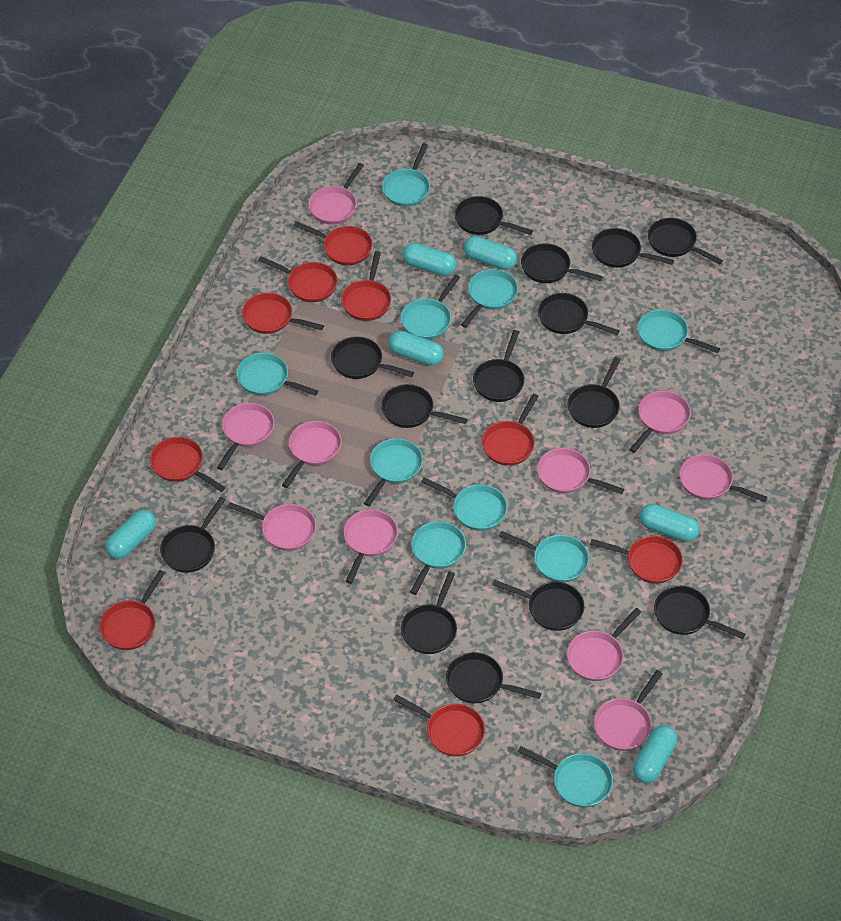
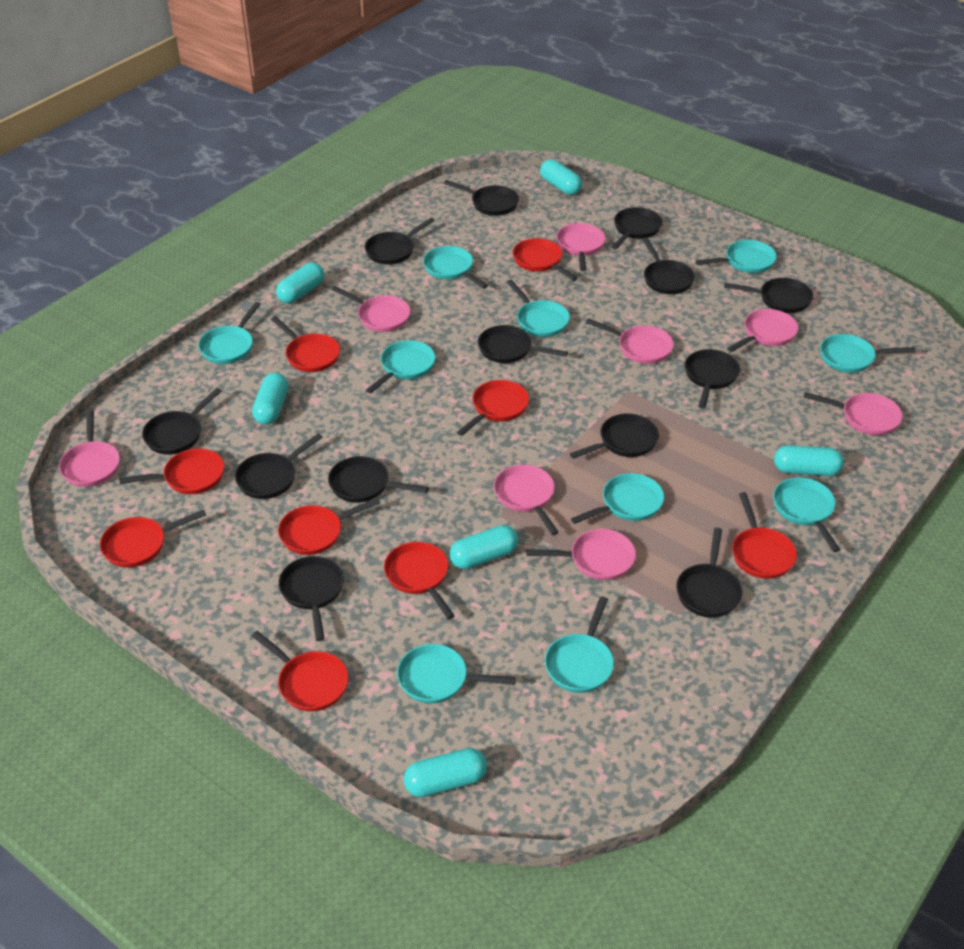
black pan: [160,497,225,573] [331,337,414,379] [381,384,467,428] [401,571,457,654] [446,652,541,704] [455,196,533,235] [473,330,525,402] [492,580,585,631] [521,243,603,283] [538,293,620,335] [568,357,621,428] [592,228,674,268] [648,218,723,264] [654,586,745,639] = 14 -> [142,388,222,455] [235,433,323,499] [278,556,344,641] [328,456,428,503] [365,218,435,265] [444,180,519,216] [478,325,568,363] [570,413,659,459] [612,207,663,250] [642,237,695,294] [676,528,742,618] [685,349,740,409] [724,278,813,313] = 13
pink pan: [217,403,274,470] [227,502,316,551] [282,421,342,488] [308,163,364,224] [344,509,398,584] [537,448,624,494] [567,608,641,681] [594,670,663,751] [629,390,691,453] [680,454,767,502] = 10 -> [59,410,120,487] [332,286,410,332] [494,465,559,535] [526,529,636,580] [556,223,605,271] [586,318,674,364] [727,309,798,352] [804,392,903,435] = 8

